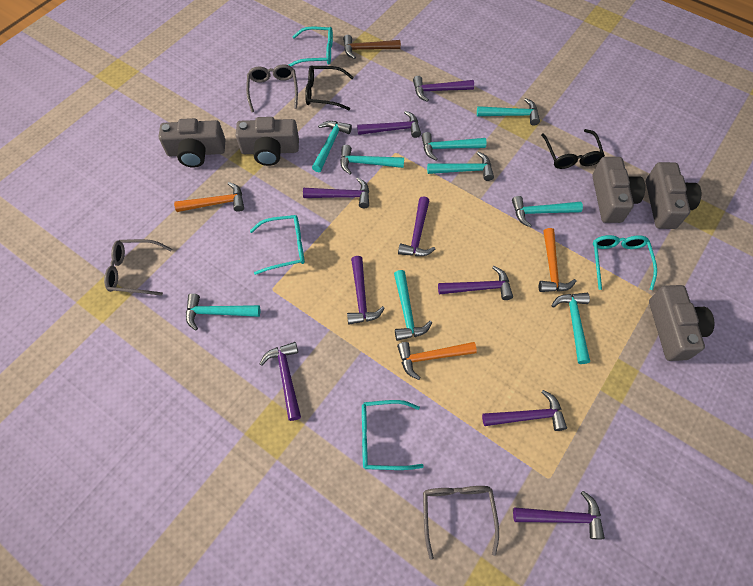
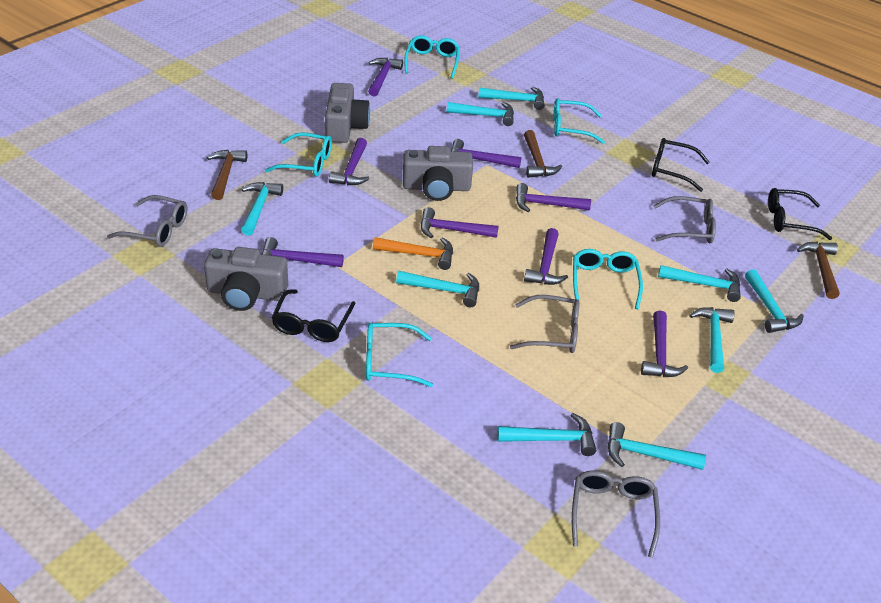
black glasses: [305,65,354,110] [541,129,605,169] = 2 -> [272,290,356,342] [652,138,710,192] [768,188,832,240] = 3
brown hammer: [343,35,401,59] = 1 -> [207,150,247,200] [524,130,562,178] [797,241,840,299] = 3
grey camera: [159,118,226,168] [236,117,299,166] [592,157,645,223] [646,162,701,229] [649,285,715,361] = 5 -> [204,247,288,311] [325,83,370,143] [403,146,473,201] = 3
grey glasses: [104,239,172,296] [246,65,298,112] [423,486,499,560] = 3 -> [107,195,187,247] [510,295,579,353] [572,470,660,558] [653,196,716,244] = 4
orange hammer: [174,182,244,212] [397,342,477,380] [539,228,576,292] = 3 -> [373,237,453,270] = 1
purple hammer: [260,342,301,421] [303,178,369,208] [347,256,385,325] [357,111,421,138] [398,197,435,256] [413,76,474,102] [438,266,513,300] [482,390,567,431] [513,491,605,539] = 9 -> [261,237,344,267] [329,138,369,185] [368,58,403,97] [421,207,499,238] [451,139,521,168] [516,183,591,212] [524,228,568,285] [641,310,688,377] = 8
turquoise glasses: [250,215,305,275] [289,26,333,66] [362,400,424,470] [593,235,657,290] = 4 -> [265,133,332,177] [366,323,433,387] [404,35,460,79] [554,98,605,144] [573,249,643,309] = 5

